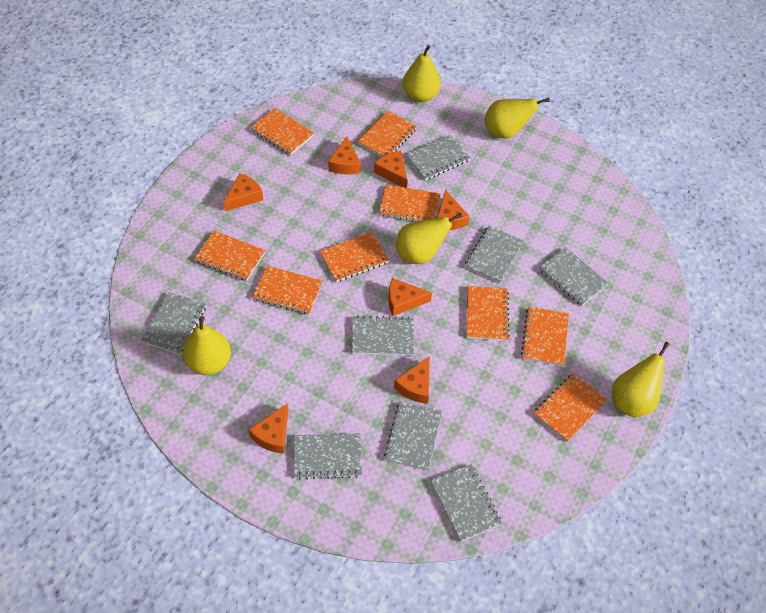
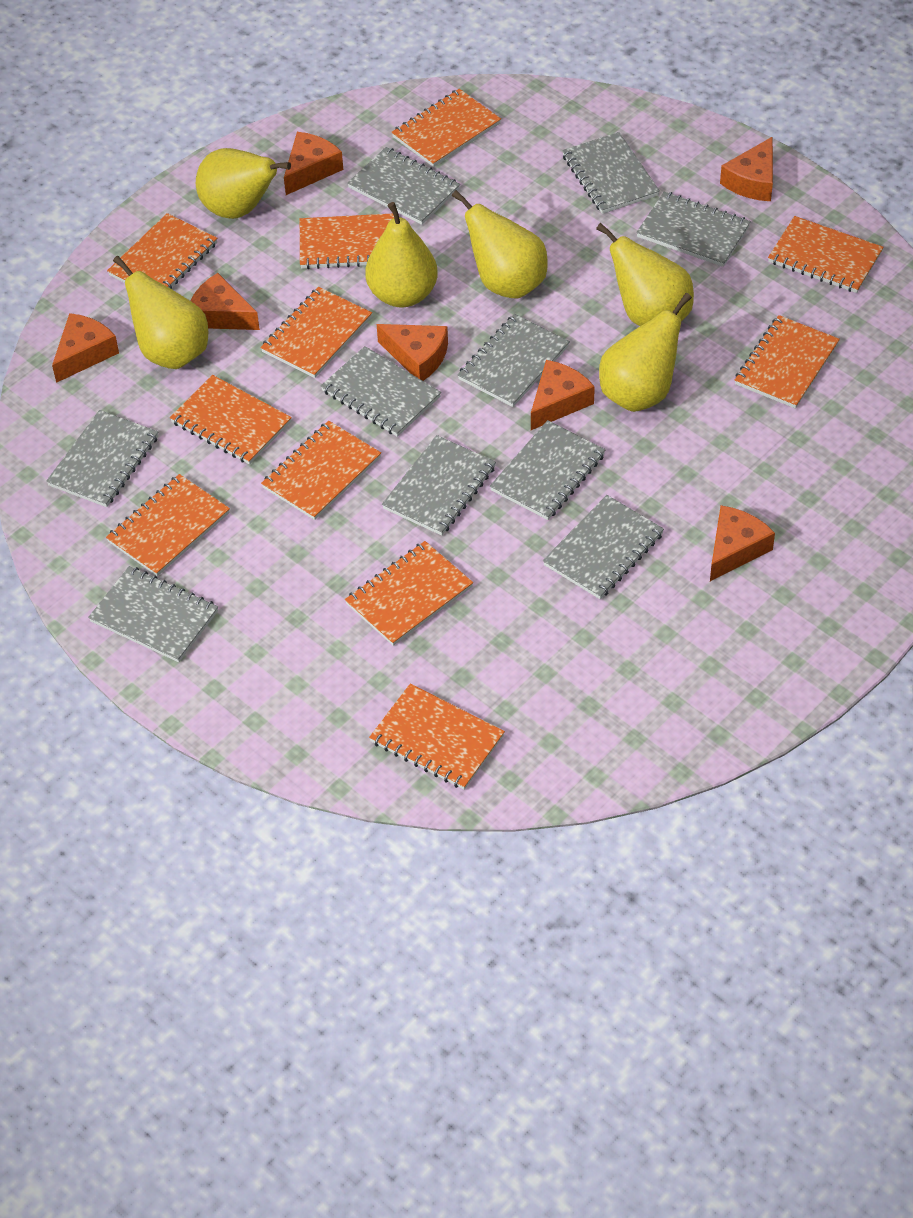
grey notebook: [141,292,206,355] [294,433,362,479] [352,316,414,356] [384,401,442,471] [406,135,470,180] [430,464,502,542] [465,226,524,283] [539,247,609,306] = 8 -> [46,410,158,507] [88,566,218,662] [321,346,441,437] [347,147,460,225] [382,435,496,536] [457,314,570,407] [490,420,606,520] [543,495,664,599] [562,132,660,214] [636,192,751,267] = 10
orange notebook: [195,231,265,281] [250,108,314,155] [253,266,323,315] [320,232,389,282] [357,111,417,157] [379,184,440,222] [467,286,510,341] [521,306,569,366] [534,373,607,442] = 9 -> [106,474,230,576] [107,213,217,289] [170,375,292,465] [260,287,372,378] [261,421,381,520] [300,214,394,269] [345,541,473,646] [369,684,505,790] [392,89,501,167] [735,315,840,409] [768,216,884,293] = 11
yellow pear: [183,316,231,375] [395,213,463,264] [403,45,441,102] [485,98,550,138] [612,342,670,418] = 5 -> [113,256,208,369] [196,148,291,219] [365,202,438,308] [452,190,548,299] [596,223,694,326] [599,293,692,412] = 6

